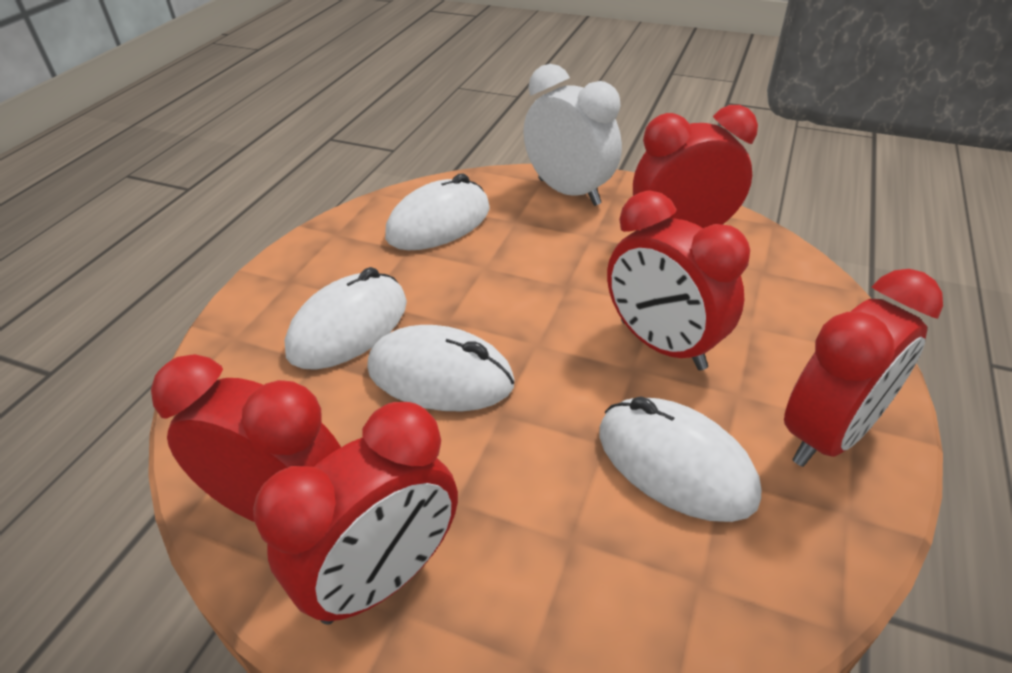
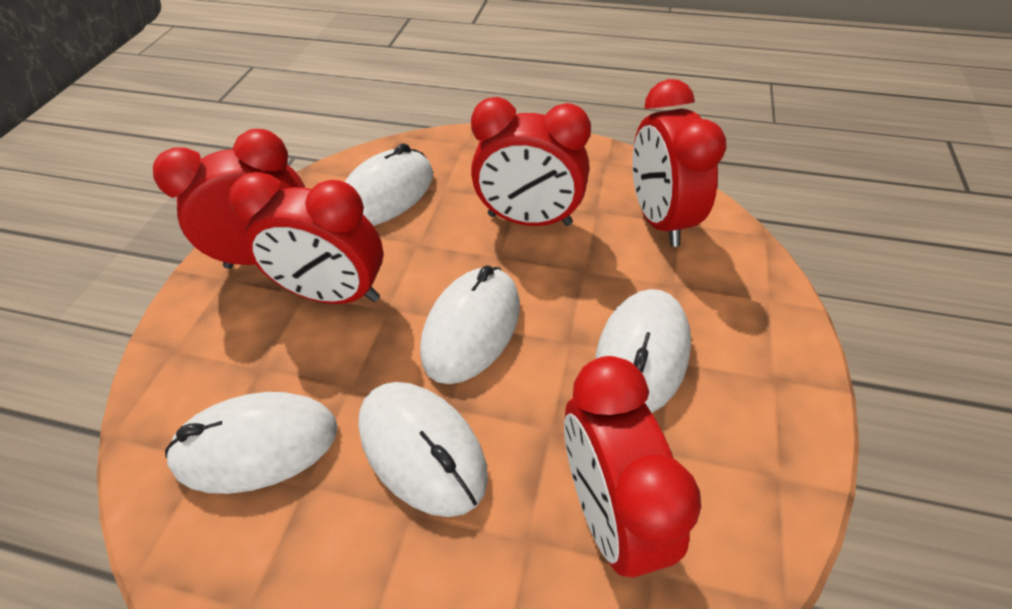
white clock: [523,64,622,206] = 1 -> none = 0
white mouse: [284,267,407,370] [367,325,515,411] [385,173,490,250] [599,397,761,522] = 4 -> [165,392,338,494] [345,143,433,226] [358,382,488,517] [420,266,520,384] [595,289,691,413] = 5

